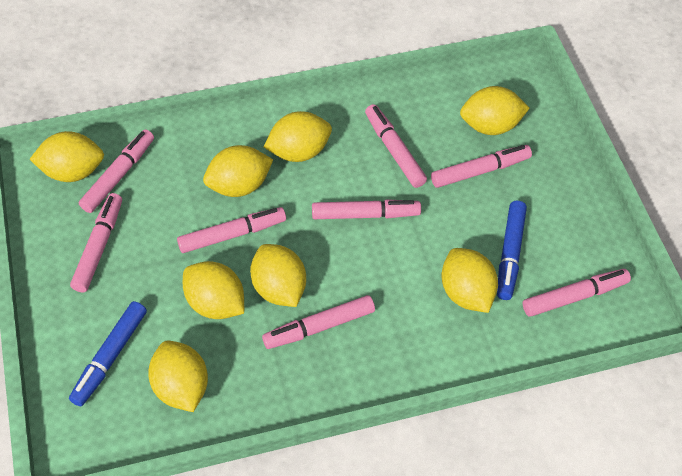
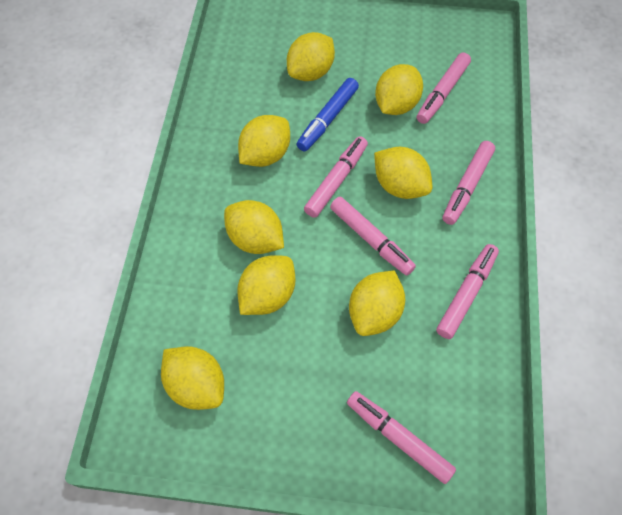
blue marker: [69,301,147,406] [497,201,527,300] = 2 -> [297,78,359,151] = 1
pink marker: [70,193,122,293] [79,130,154,213] [177,207,286,253] [262,295,375,349] [312,199,421,219] [365,104,427,188] [431,145,532,188] [523,269,631,317] = 8 -> [304,136,368,218] [330,197,416,276] [347,391,456,484] [417,52,471,124] [436,244,499,339] [443,141,495,225] = 6

